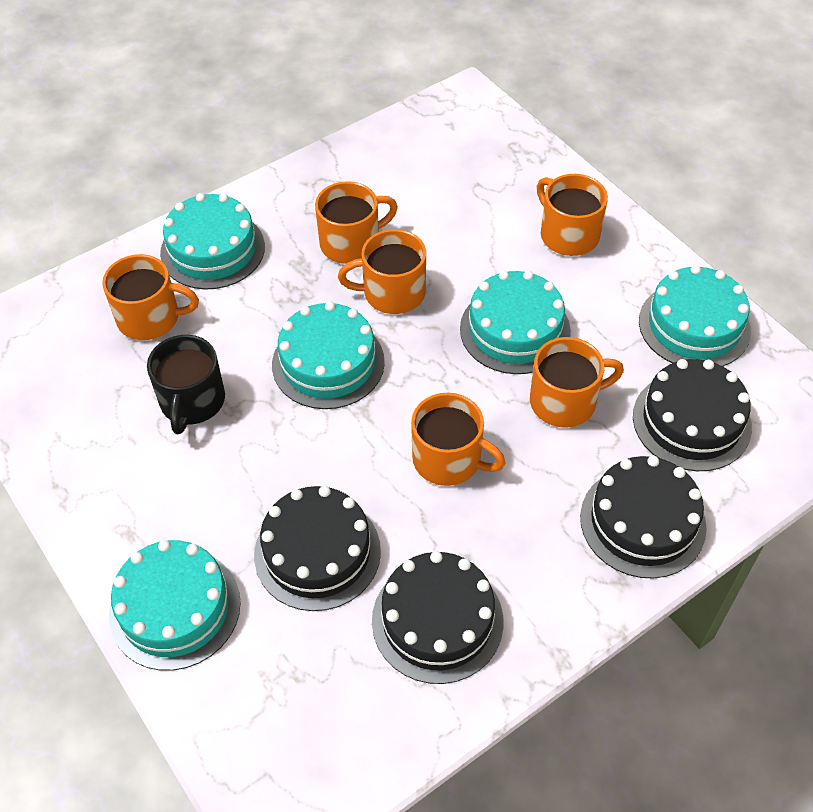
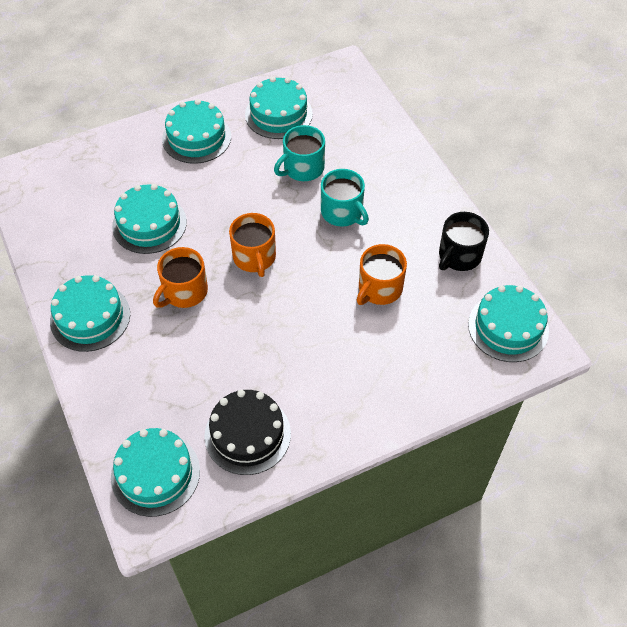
black cake: [254,486,381,611] [372,551,504,684] [580,456,707,578] [633,359,752,471] = 4 -> [204,390,291,475] = 1
orange mug: [102,254,199,340] [315,181,398,264] [338,229,426,314] [411,393,506,486] [530,337,624,428] [537,174,608,256] = 6 -> [153,247,208,308] [229,213,276,277] [357,244,407,305] = 3
turquoise cake: [109,540,241,671] [160,193,265,290] [272,302,385,409] [460,271,571,374] [639,265,751,366] = 5 -> [50,275,130,352] [111,428,200,517] [112,184,187,254] [162,99,231,164] [245,77,313,139] [468,285,549,362] = 6
turquoise mug: none = 0 -> [274,125,325,181] [321,169,369,227] = 2

